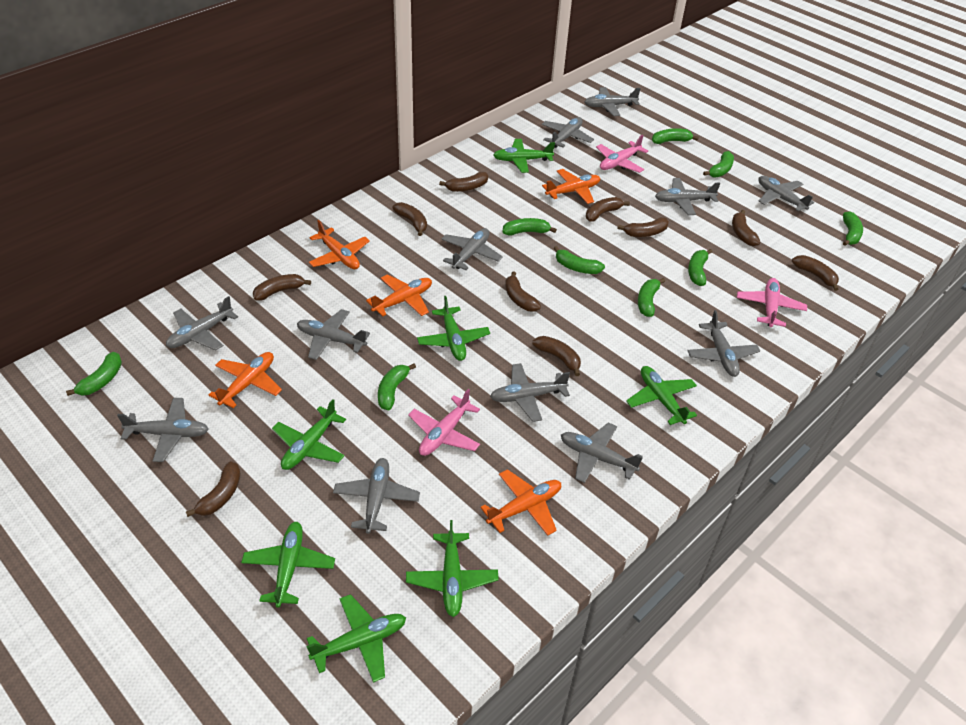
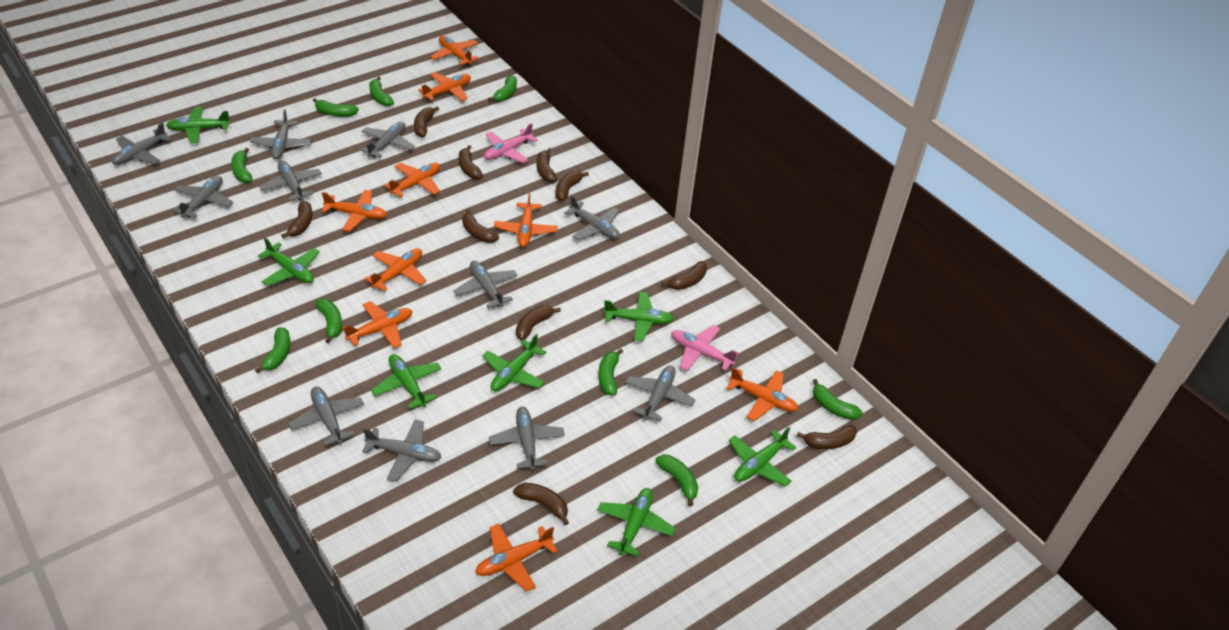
grey plane: [117,398,209,462] [166,296,238,350] [297,309,370,360] [333,458,420,534] [441,228,503,270] [490,363,570,422] [542,117,594,148] [561,422,643,483] [585,87,641,116] [655,178,720,215] [687,310,760,377] [758,176,814,211] = 12 -> [112,122,172,165] [173,176,233,218] [250,109,312,159] [259,161,322,201] [288,387,364,446] [360,122,415,158] [362,420,442,481] [453,261,518,309] [489,407,565,471] [564,195,620,240] [625,365,695,422] = 11
orange plane: [209,352,282,408] [309,220,370,269] [366,274,432,317] [480,469,561,536] [542,169,600,204] = 5 -> [321,190,387,232] [342,301,412,348] [365,248,426,291] [384,163,440,197] [418,72,471,101] [430,35,479,66] [475,524,558,592] [494,192,558,247] [727,367,798,421] = 9
pink plane: [408,389,480,456] [596,134,648,173] [737,278,807,327] = 3 -> [484,123,538,163] [671,325,739,371] = 2

